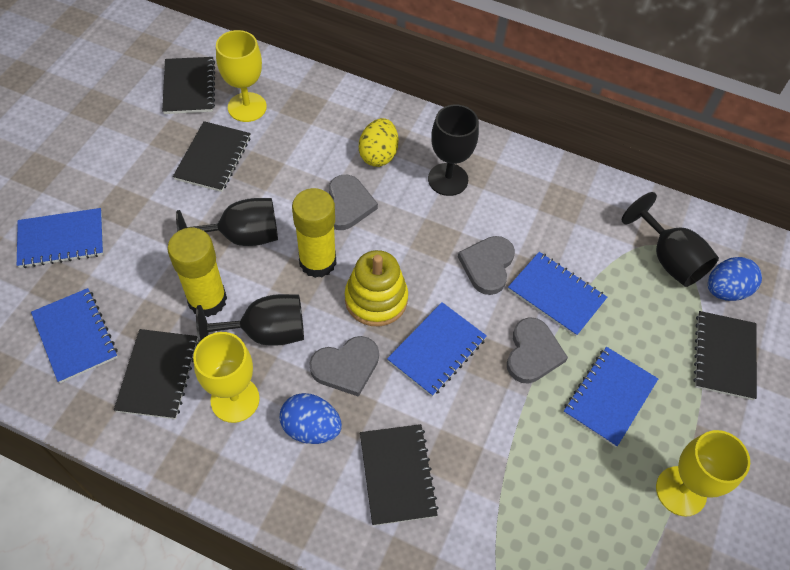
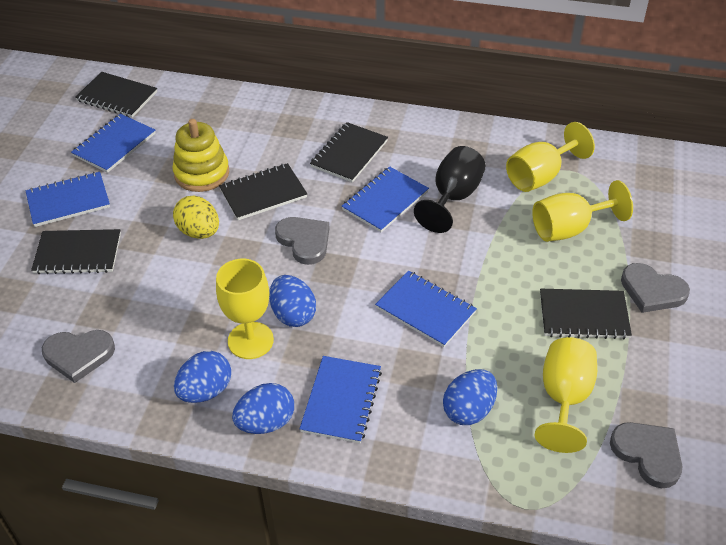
black goblet: [176,198,278,246] [196,294,304,346] [428,105,479,196] [622,192,719,287] = 4 -> [414,146,486,233] = 1
blue egg: [280,393,342,444] [708,257,762,301] = 2 -> [174,351,231,403] [232,383,294,434] [269,275,316,327] [443,369,497,425] = 4
yellow glue stick: [167,228,227,317] [292,188,336,278] = 2 -> none = 0
yellow goblet: [193,332,260,423] [216,30,267,122] [656,430,750,516] = 3 -> [216,259,274,359] [506,122,595,192] [532,180,633,242] [535,337,597,453] = 4

